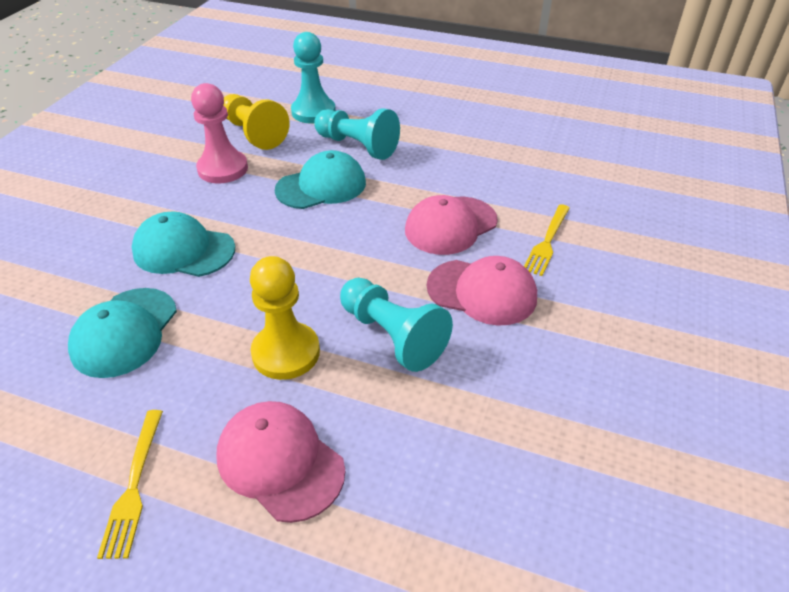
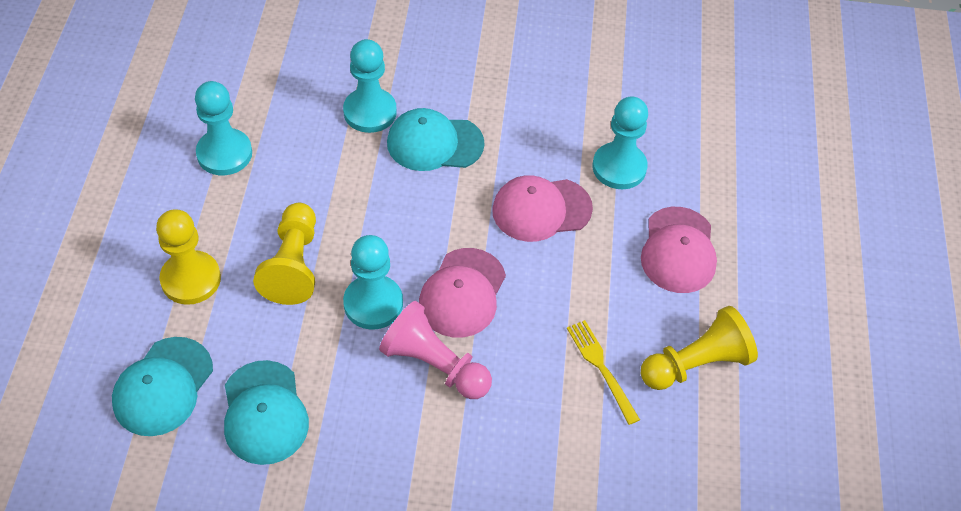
turquoise pawn: [291,32,336,123] [314,108,400,160] [340,278,453,372] = 3 -> [195,81,252,175] [343,39,397,133] [343,235,403,330] [593,96,648,189] = 4
yellow fork: [97,410,163,559] [524,204,570,276] = 2 -> [567,320,640,425] = 1
yellow pawn: [223,94,289,150] [250,256,320,380] = 2 -> [156,209,221,305] [253,203,316,305] [641,306,758,390] = 3

